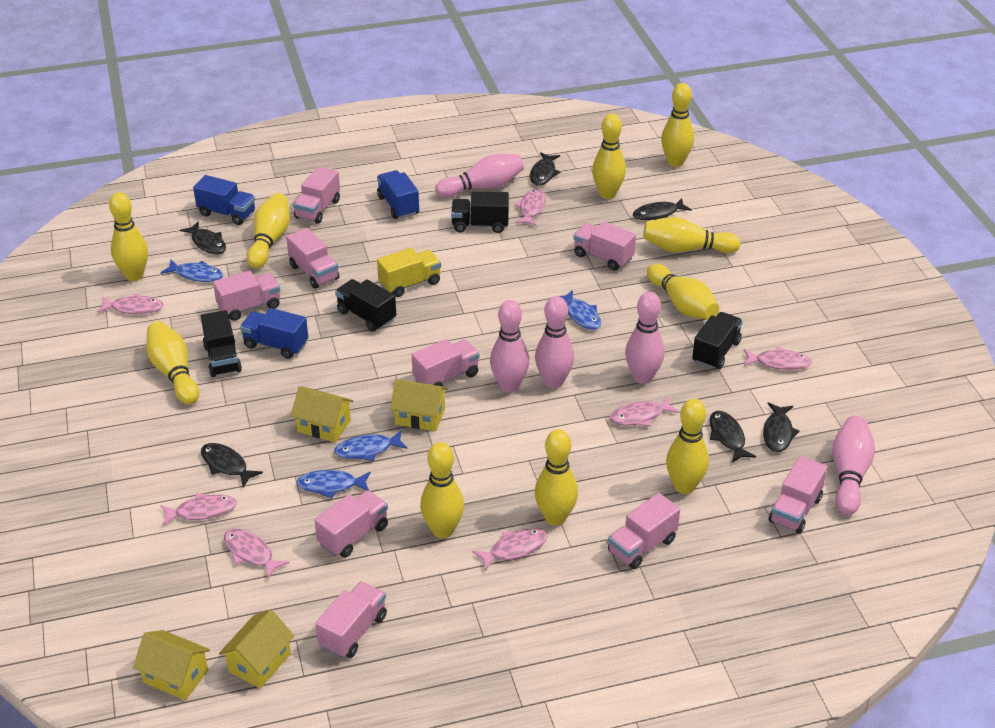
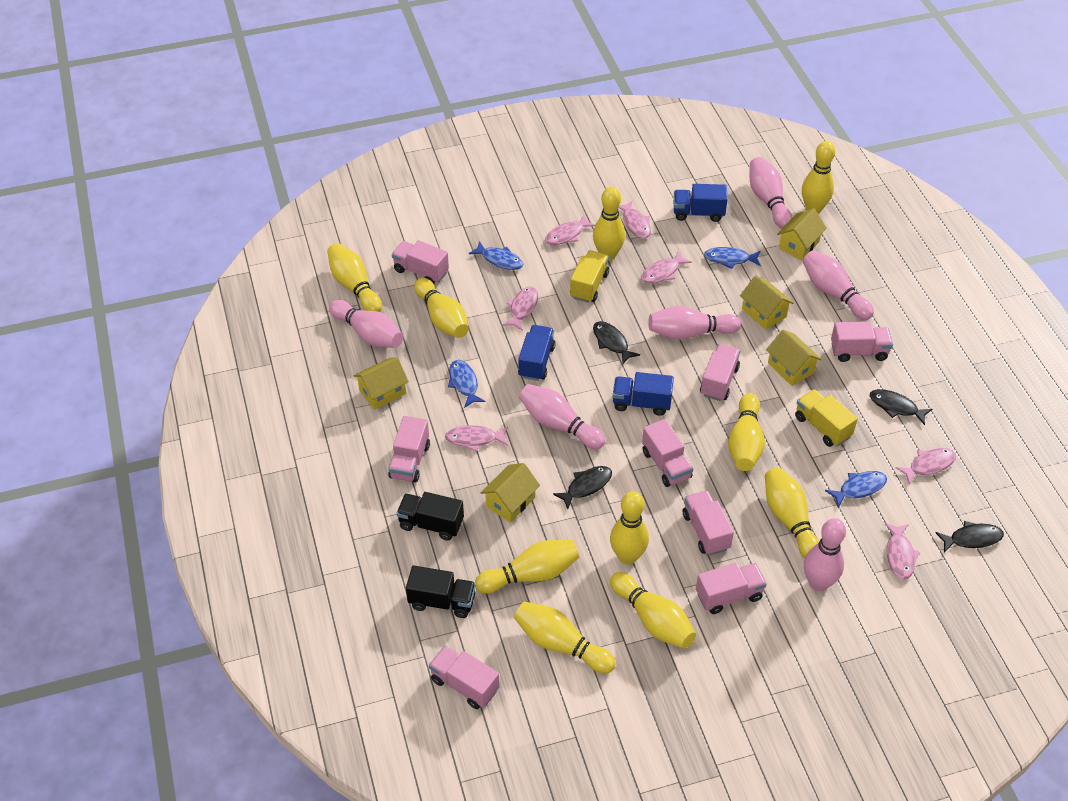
black fish: [180,221,226,254] [201,443,263,487] [530,152,560,185] [633,198,692,220] [710,411,756,463] [763,402,800,452] = 6 -> [553,466,612,509] [593,321,640,364] [870,389,932,425] [935,521,1004,553] = 4
black truck: [201,310,242,377] [335,279,396,332] [451,192,509,233] [692,312,743,369] = 4 -> [396,492,464,541] [406,566,476,618] = 2
pink bowling pin: [435,154,524,198] [490,300,529,392] [535,296,574,388] [625,292,665,384] [832,416,875,515] = 5 -> [329,300,403,348] [519,384,606,449] [648,306,741,340] [750,157,792,228] [803,250,874,320] [804,518,846,591] = 6
pink truck: [213,271,280,321] [286,228,339,289] [293,166,340,224] [314,490,388,558] [315,581,387,658] [412,339,480,387] [573,222,636,271] [608,493,680,569] [769,456,827,534] = 9 -> [388,416,430,483] [392,240,449,284] [429,646,500,709] [642,419,694,487] [683,490,734,555] [696,563,767,614] [700,344,740,401] [831,321,893,362] = 8
yellow house: [133,630,210,700] [219,609,294,688] [291,386,353,443] [390,379,448,431] = 4 -> [353,357,409,410] [481,463,540,523] [740,276,793,330] [766,330,822,386] [777,208,827,260] = 5
yellow truck: [377,248,441,297] = 1 -> [570,250,609,303] [795,389,858,447] = 2

